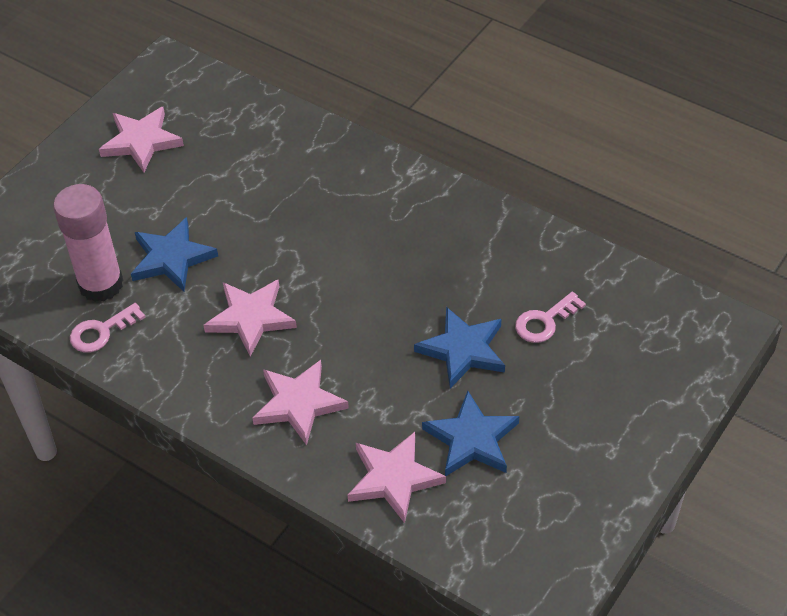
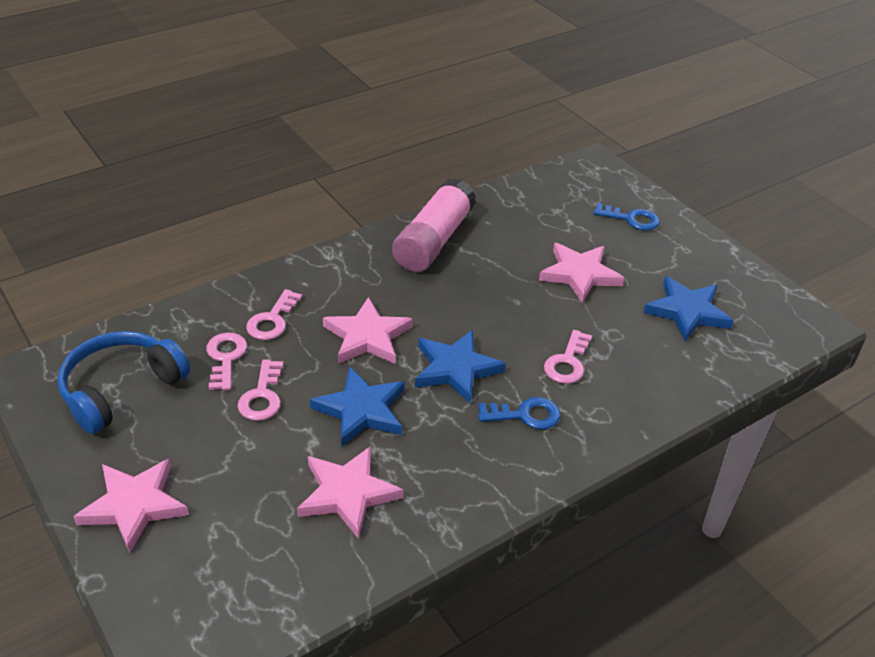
blue headphones: none = 0 -> [58,331,190,434] = 1
blue key: none = 0 -> [478,397,560,430] [593,203,660,231] = 2
pink key: [70,303,145,353] [515,292,586,343] = 2 -> [206,333,247,390] [237,360,283,421] [246,289,302,340] [544,330,592,384] = 4

